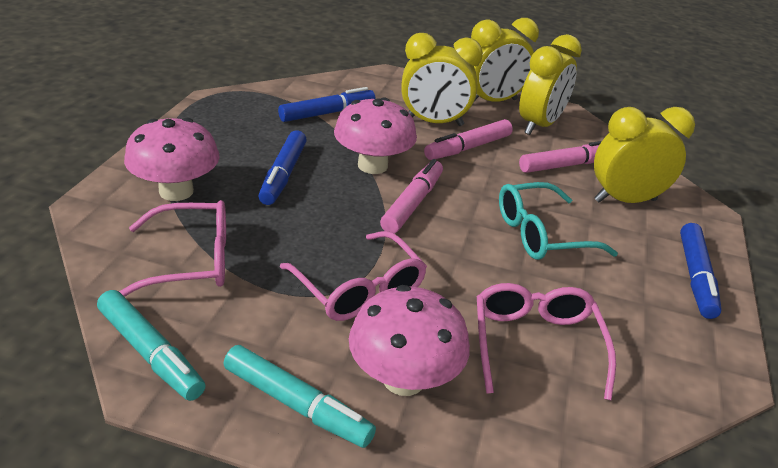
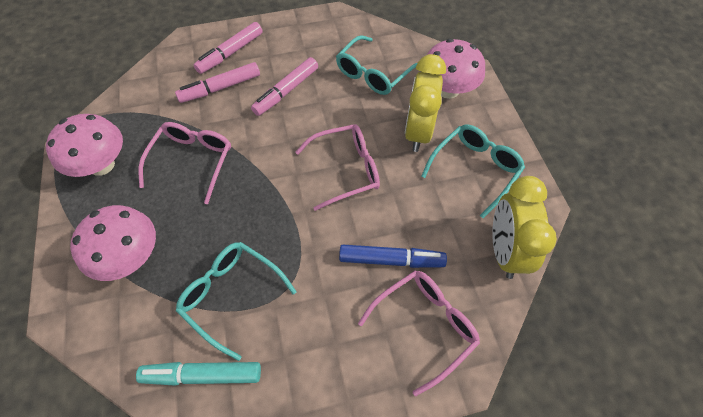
blue marker: [258,130,307,205] [278,87,375,122] [680,223,722,319] = 3 -> [339,245,447,268] = 1
turquoise glasses: [499,182,618,260] = 1 -> [176,242,297,361] [336,35,417,95] [421,124,525,218] = 3
turquoise marker: [97,290,206,401] [224,345,376,448] = 2 -> [136,362,261,386] = 1
yellow clock: [401,33,483,126] [471,18,539,102] [519,34,582,135] [594,107,695,203] = 4 -> [405,54,446,152] [492,176,557,279] = 2

